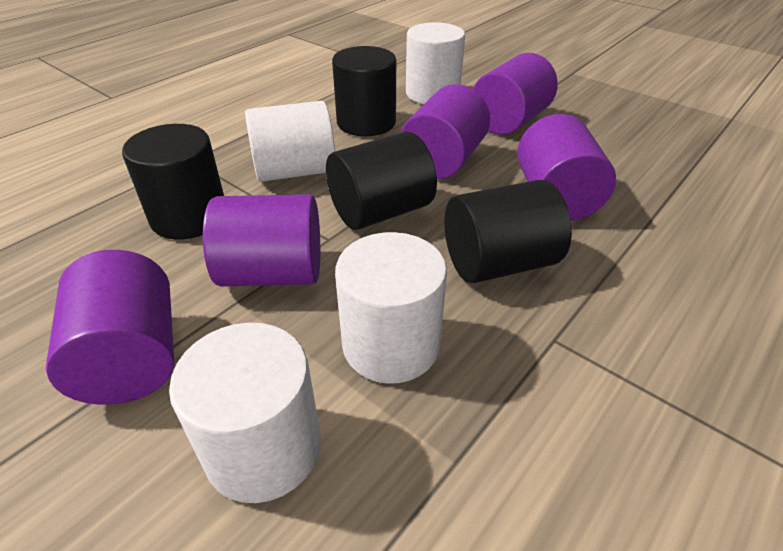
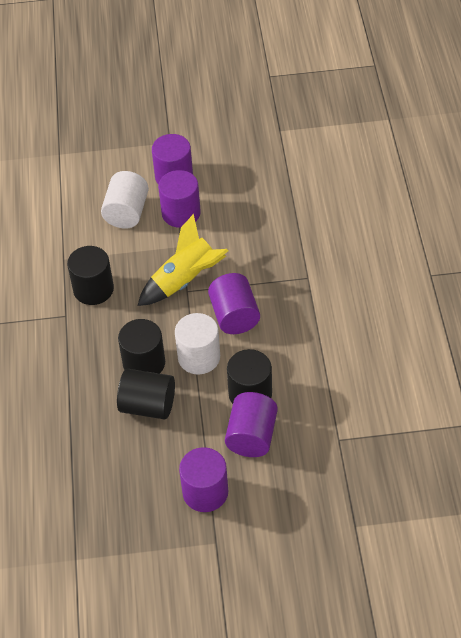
white cylinder: [169,322,321,503] [245,101,335,182] [335,232,447,384] [406,22,465,104] = 4 -> [101,171,149,229] [175,313,220,374] = 2
yellow rocket: none = 0 -> [138,214,228,306] = 1

